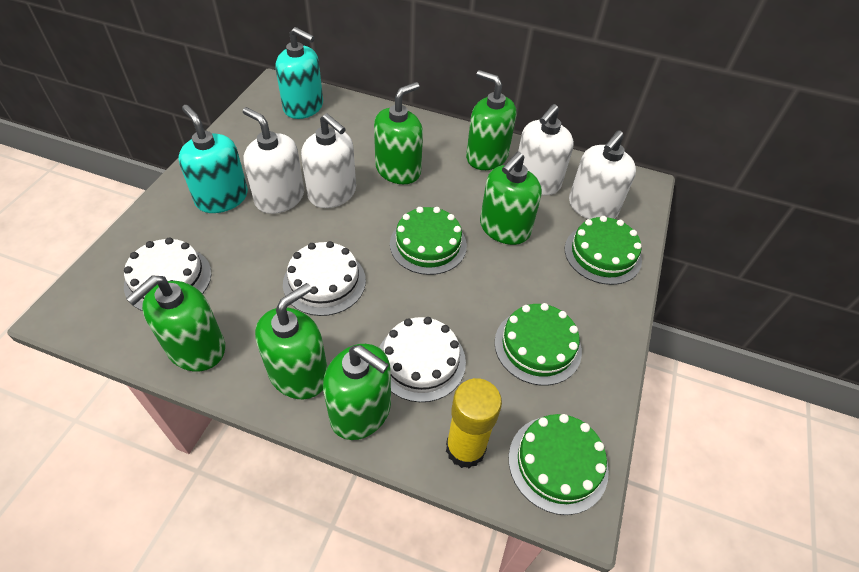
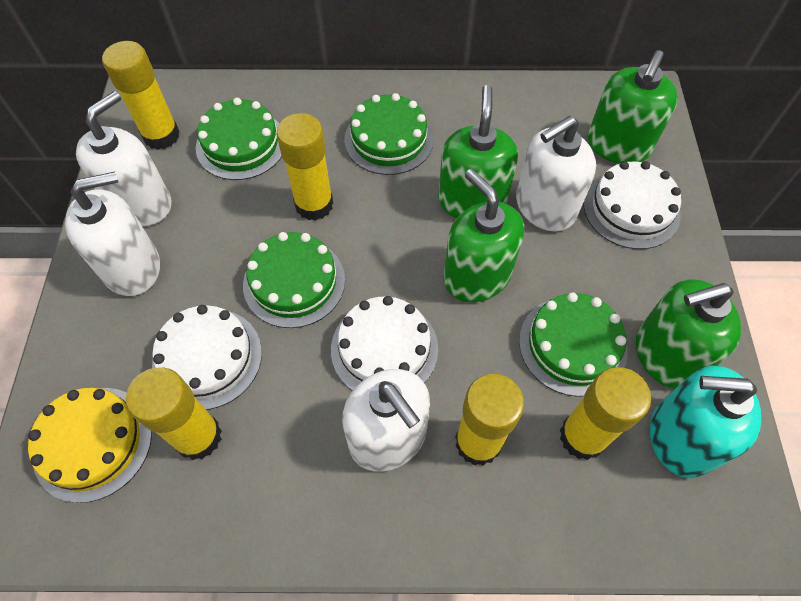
green soap dispenser: [126,276,225,371] [255,283,328,399] [323,344,391,440] [374,82,423,184] [466,70,516,170] [480,152,542,245] = 6 -> [438,85,518,218] [443,169,524,302] [588,50,678,164] [636,279,741,389] = 4
turquoise soap dispenser: [178,105,248,213] [276,27,323,119] = 2 -> [650,366,761,478] = 1
yellow cake: none = 0 -> [28,388,152,503] = 1
yellow glue stick: [446,378,502,468] = 1 -> [102,41,180,150] [126,367,222,460] [276,113,333,221] [455,374,524,466] [560,367,651,460] = 5

